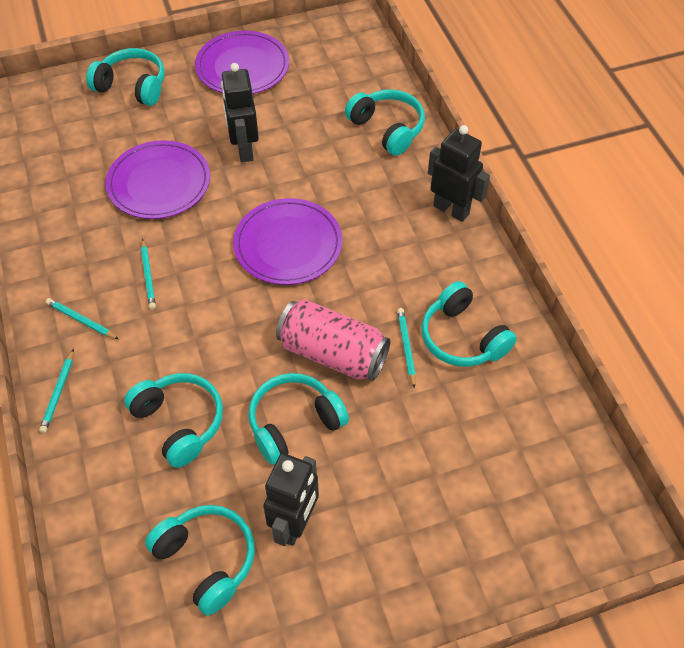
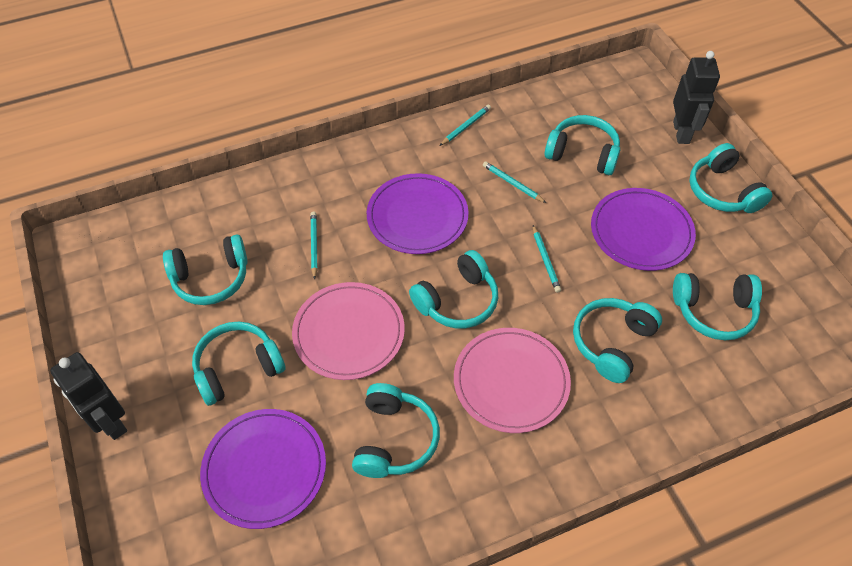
black robot: [221,63,259,162] [263,453,319,546] [428,125,490,222] = 3 -> [50,352,127,440] [673,51,720,144] = 2
pink can: [276,299,391,381] = 1 -> none = 0
pink plate: none = 0 -> [292,282,405,380] [454,328,571,433] = 2
turquoise headphones: [86,48,165,106] [124,373,223,468] [145,505,255,616] [248,373,349,465] [345,89,425,156] [421,281,517,367] = 6 -> [163,234,248,305] [192,322,286,406] [352,383,440,478] [409,250,498,328] [544,115,620,175] [573,298,662,383] [673,273,762,340] [689,143,772,213] = 8

